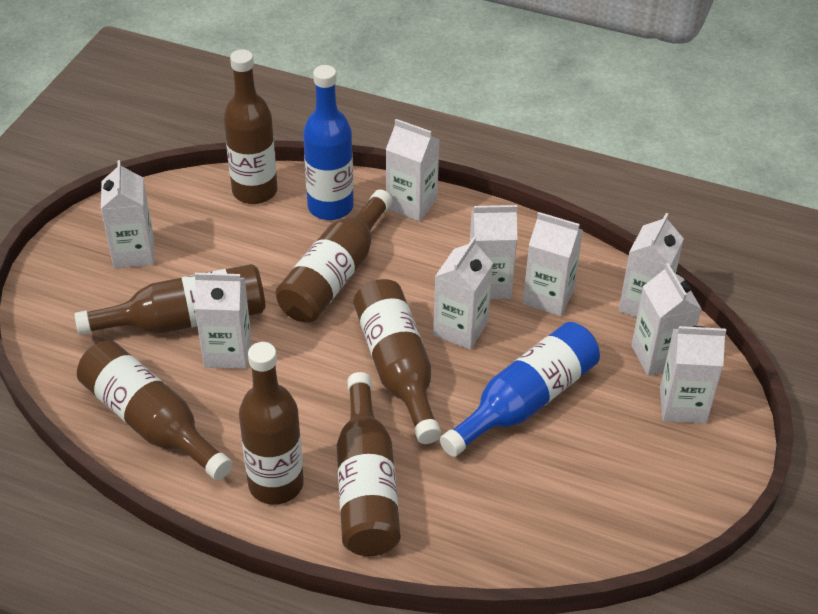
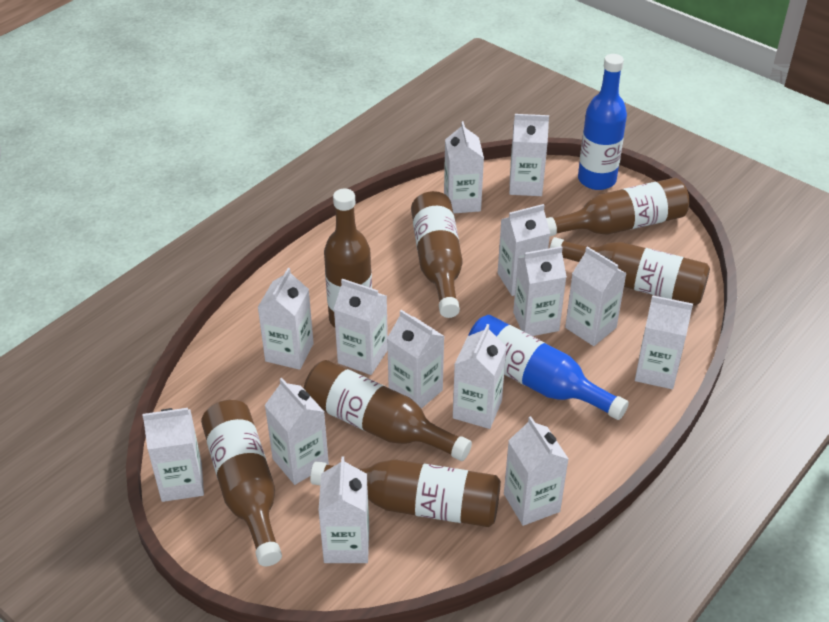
white carton: [101,160,154,268] [194,273,251,369] [386,119,440,221] [433,237,493,350] [470,205,517,299] [523,212,583,316] [619,213,684,317] [631,263,702,376] [660,326,726,424] = 9 -> [142,408,204,502] [257,268,314,370] [265,378,329,485] [318,457,369,563] [334,279,388,375] [387,310,444,409] [444,121,484,214] [453,324,507,429] [498,204,550,296] [504,416,568,526] [509,114,549,196] [513,246,567,336] [565,246,627,346] [635,295,693,389] = 14

